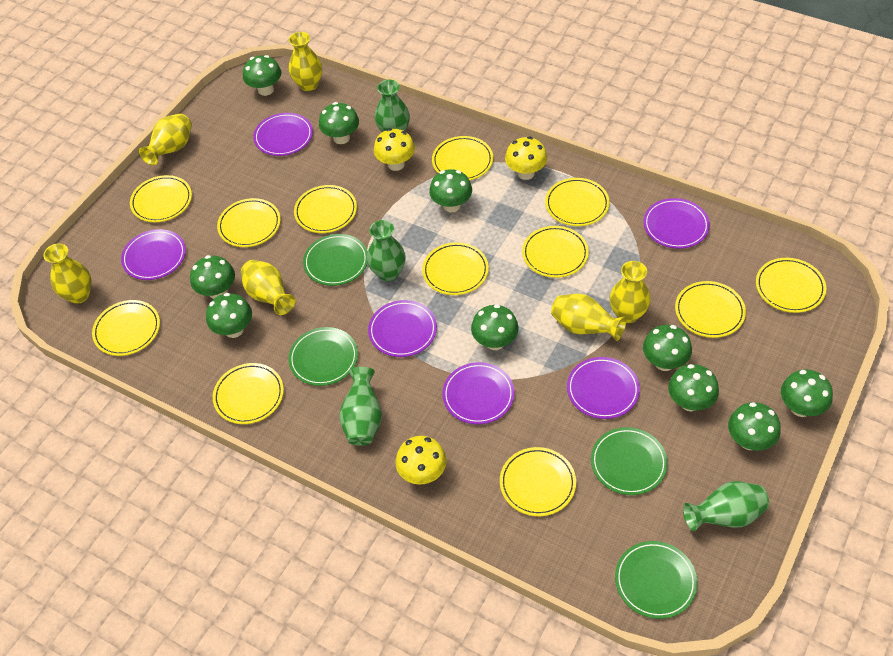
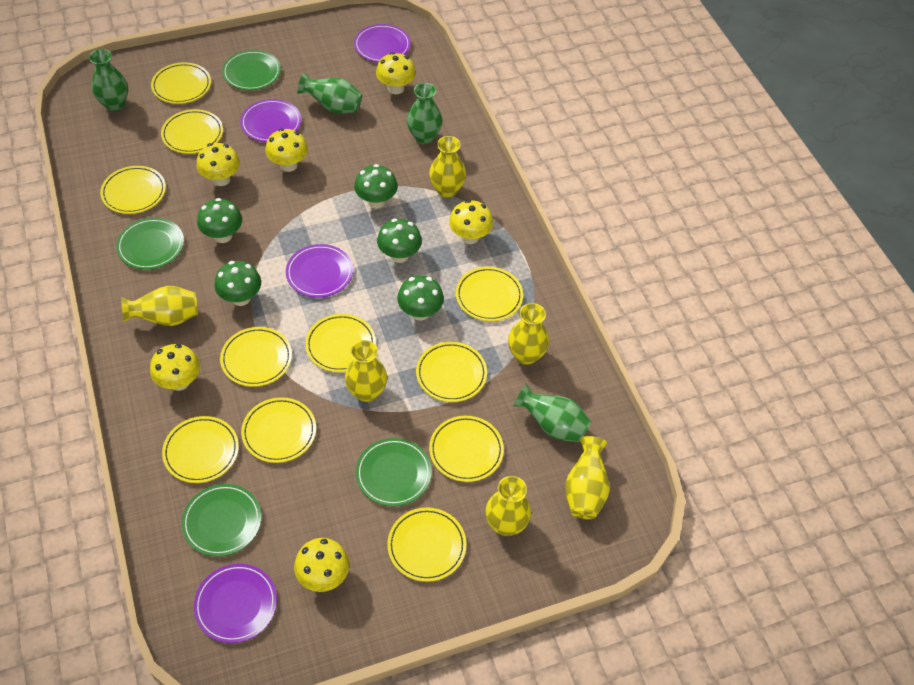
green mushroom: [190,255,235,299] [206,293,252,338] [243,55,281,96] [319,102,359,144] [429,169,472,212] [471,304,519,350] [643,325,692,371] [668,364,719,411] [728,402,781,450] [781,369,833,417] = 10 -> [197,198,242,243] [214,261,261,306] [354,164,398,208] [377,218,422,263] [397,275,444,321] = 5
purple plate: [121,229,186,280] [253,113,313,156] [368,300,437,357] [442,362,515,424] [567,357,640,419] [643,198,710,249] = 6 -> [194,564,277,643] [240,99,301,142] [286,244,353,298] [354,24,411,62] = 4
yellow mushroom: [374,128,415,171] [396,436,447,484] [505,136,547,180] = 3 -> [150,344,200,391] [196,143,240,186] [265,128,308,172] [294,538,349,592] [376,52,416,94] [449,200,493,244] = 6
yellow plate: [92,300,160,356] [130,175,192,222] [213,363,284,424] [217,198,281,247] [294,185,357,233] [422,242,489,295] [432,136,493,181] [500,447,576,516] [522,226,589,278] [545,178,610,226] [675,281,746,338] [756,258,826,313] = 12 -> [100,166,166,214] [151,62,211,104] [161,109,223,154] [162,416,239,483] [220,327,292,387] [241,397,316,463] [305,314,376,372] [387,507,467,582] [416,342,487,402] [429,416,504,482] [456,267,523,321] = 11

